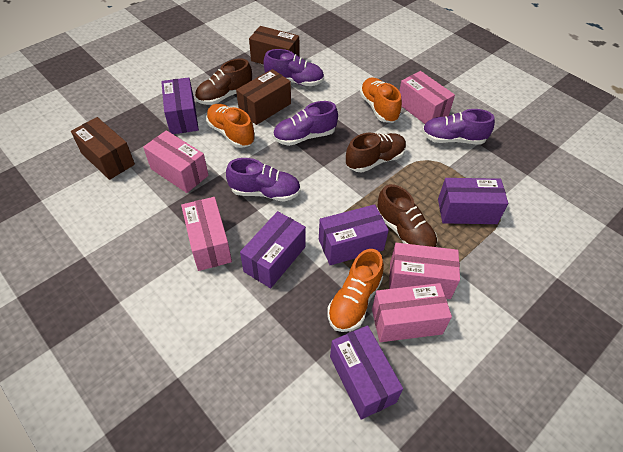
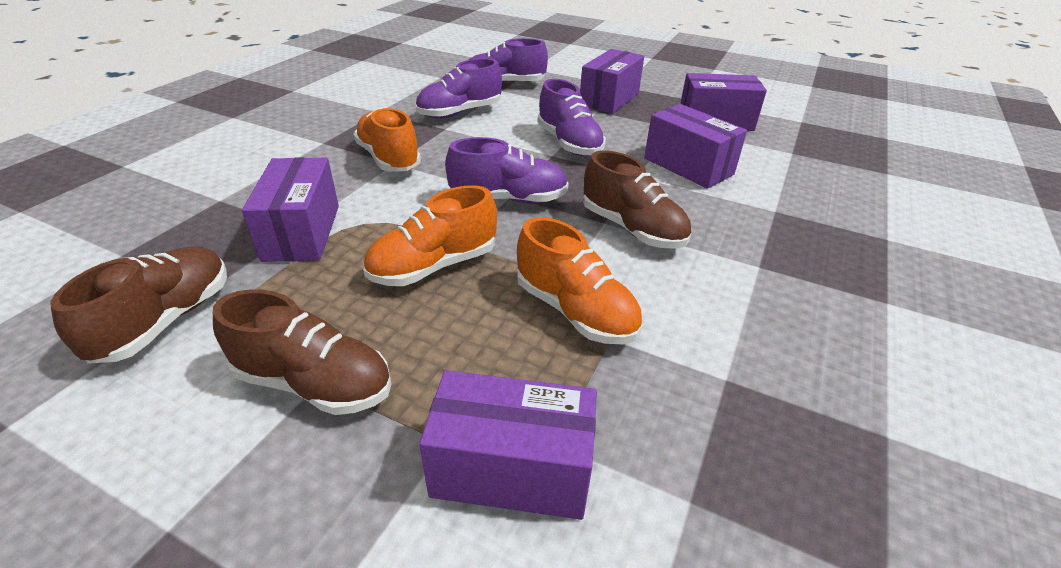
brown box: [71,117,135,180] [236,69,291,125] [249,26,299,64] = 3 -> none = 0
pink box: [143,130,208,193] [181,197,232,271] [372,283,452,342] [389,243,460,299] [399,71,455,124] = 5 -> none = 0

